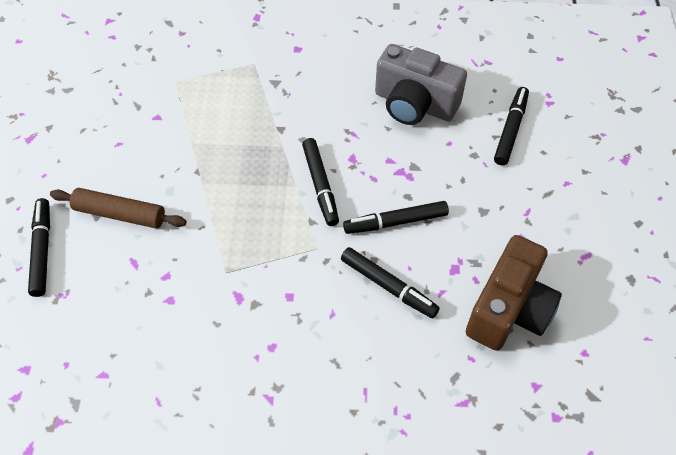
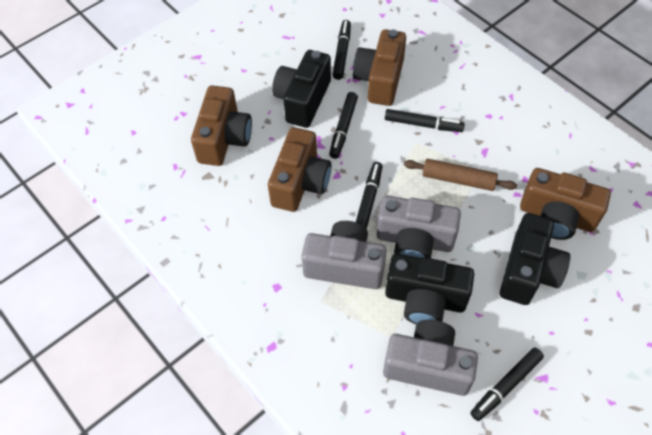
black camera: none = 0 -> [272,50,331,128] [385,254,474,325] [500,213,570,305] = 3
brown camera: [466,235,562,351] = 1 -> [191,86,252,166] [268,127,332,212] [353,29,406,106] [520,168,611,240] = 4
grey camera: [375,44,467,125] = 1 -> [301,221,386,289] [377,196,461,258] [383,320,478,396] = 3

